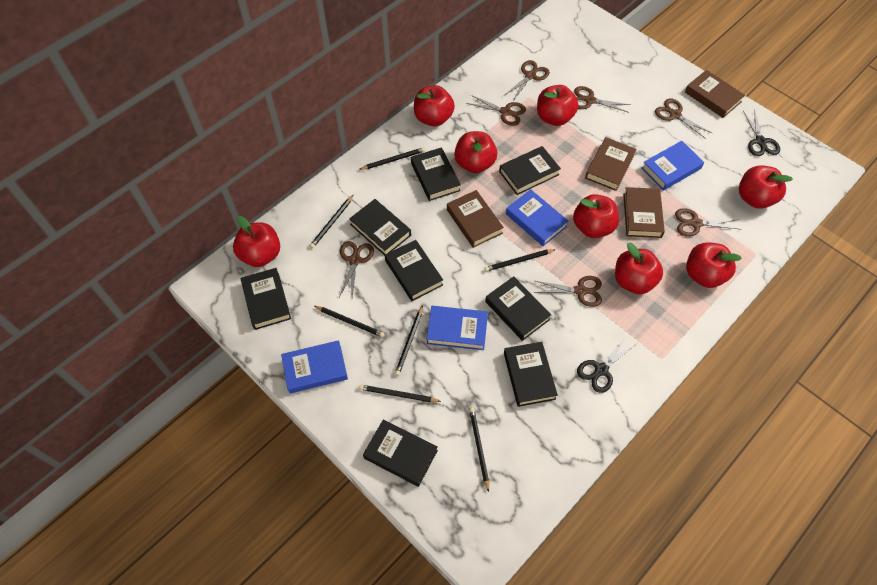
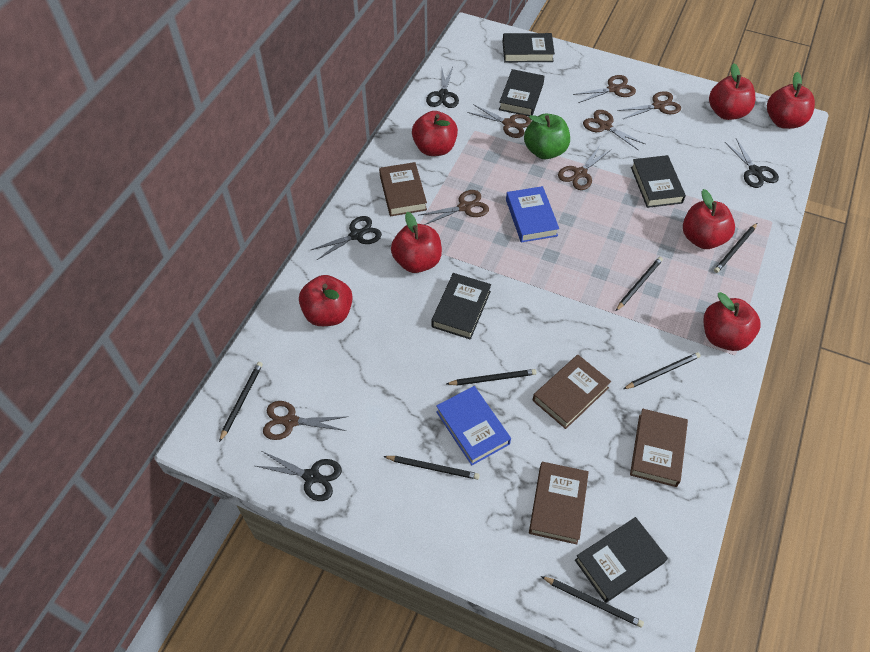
black book: [241,268,291,330] [349,199,411,255] [363,419,438,487] [385,240,443,301] [411,147,461,201] [485,276,551,341] [499,146,561,195] [504,342,558,407] = 8 -> [431,273,491,340] [499,69,545,116] [503,33,555,62] [575,517,668,603] [631,155,686,208] = 5
black scissors: [577,335,636,393] [743,109,780,156] = 2 -> [256,451,342,501] [311,216,382,260] [426,67,459,108] [725,138,779,188] = 4
blue book: [281,340,348,394] [427,306,488,350] [506,189,568,246] [641,141,704,191] = 4 -> [436,386,511,466] [506,186,559,242] = 2
green apple: none = 0 -> [524,114,570,159] = 1
red apple: [233,216,280,267] [414,85,455,126] [454,131,497,173] [537,85,578,126] [573,194,619,238] [615,243,663,294] [686,243,742,288] [739,165,793,209] = 8 -> [299,275,353,326] [391,212,442,273] [412,111,458,156] [683,189,735,249] [703,292,761,351] [709,63,755,120] [767,72,815,129] = 7

